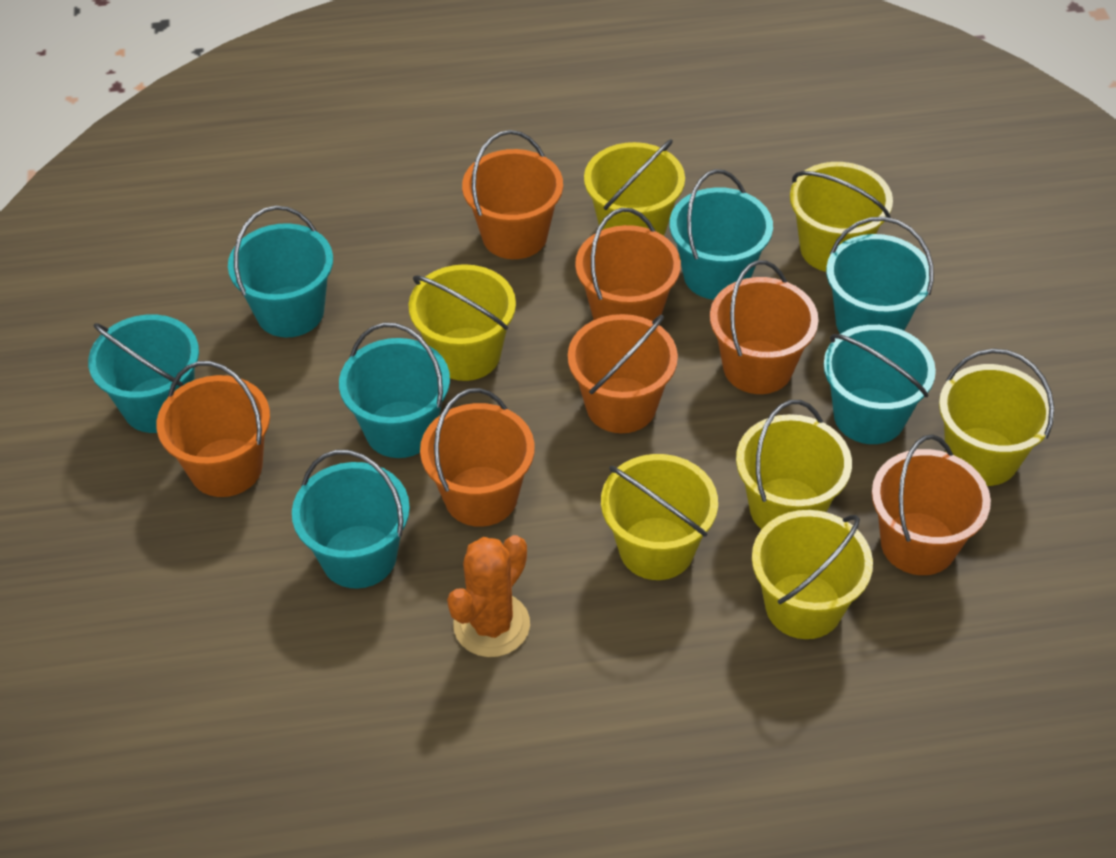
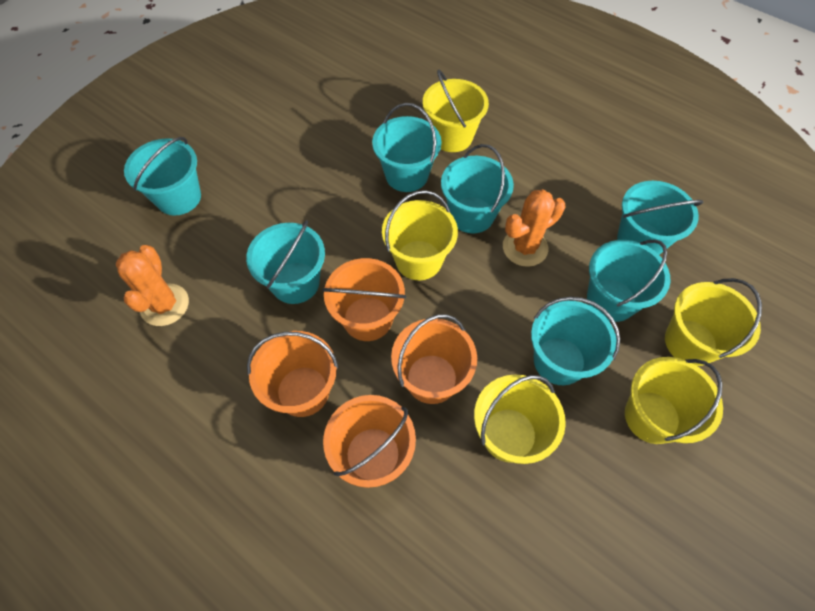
orange bucket: [156,361,270,497] [420,388,535,527] [462,130,563,259] [568,314,678,433] [575,208,681,321] [710,260,819,394] [872,435,991,575] = 7 -> [247,331,338,417] [322,258,406,341] [323,395,416,488] [391,314,477,404] = 4
orange cactus: [447,535,530,657] = 1 -> [116,245,189,326] [503,189,565,267] = 2
yellow bucket: [409,264,516,381] [584,139,685,236] [601,454,718,580] [736,400,852,529] [752,510,873,639] [790,162,893,272] [939,348,1054,486] = 7 -> [382,190,458,280] [423,70,489,152] [474,374,566,464] [625,357,723,444] [665,278,762,366] = 5

